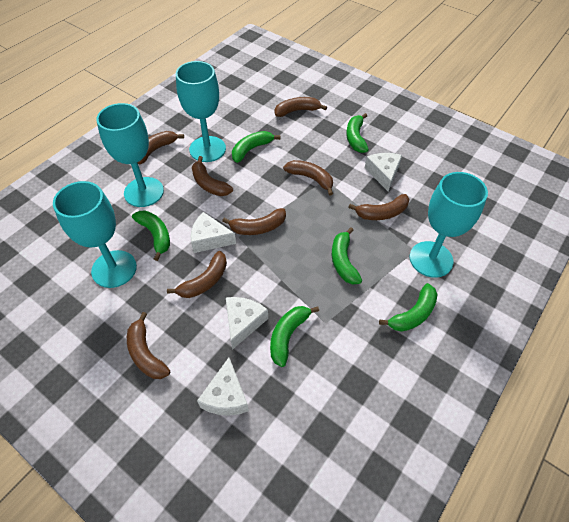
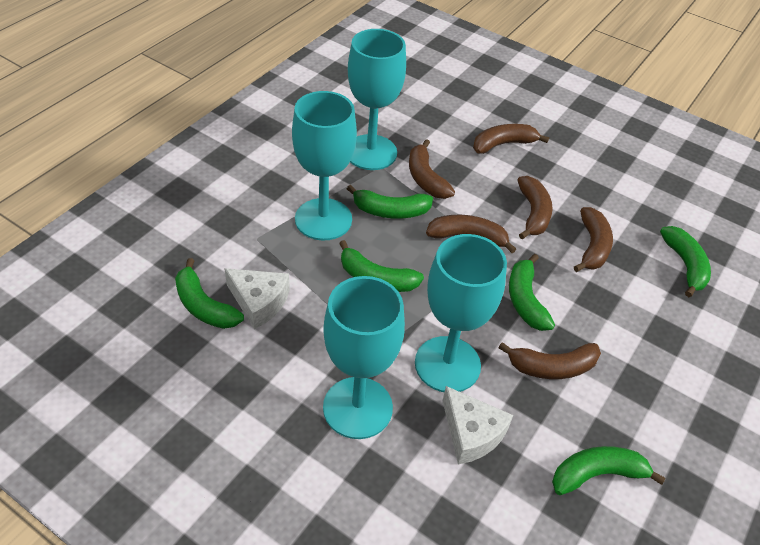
brown banana: [127,312,170,379] [137,131,184,164] [167,251,227,298] [192,156,233,196] [222,208,286,235] [275,97,327,117] [283,160,333,195] [348,194,409,220] = 8 -> [409,139,455,199] [426,215,516,253] [473,124,549,154] [498,342,601,379] [517,176,553,239] [574,207,613,272] = 6
white cheese: [191,212,236,253] [197,358,249,416] [226,297,268,350] [365,153,402,191] = 4 -> [224,268,290,329] [443,386,513,464] = 2

